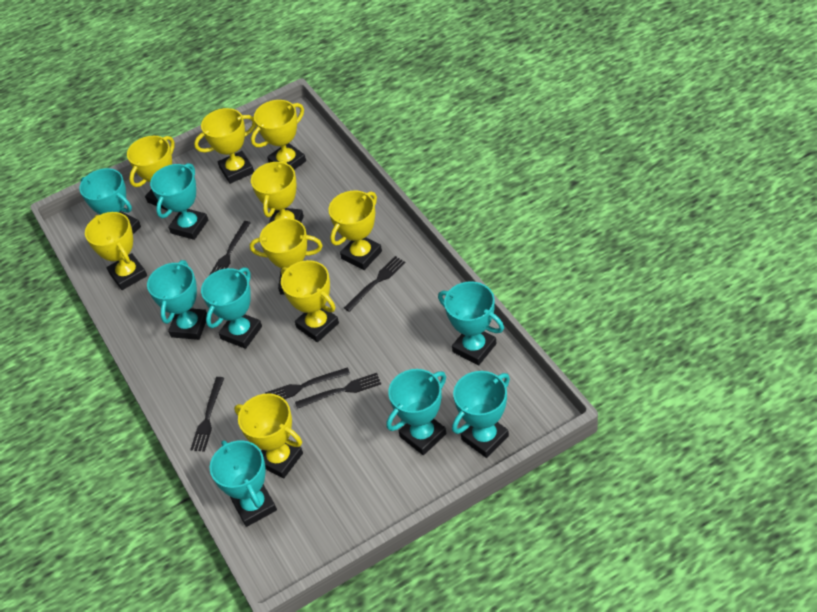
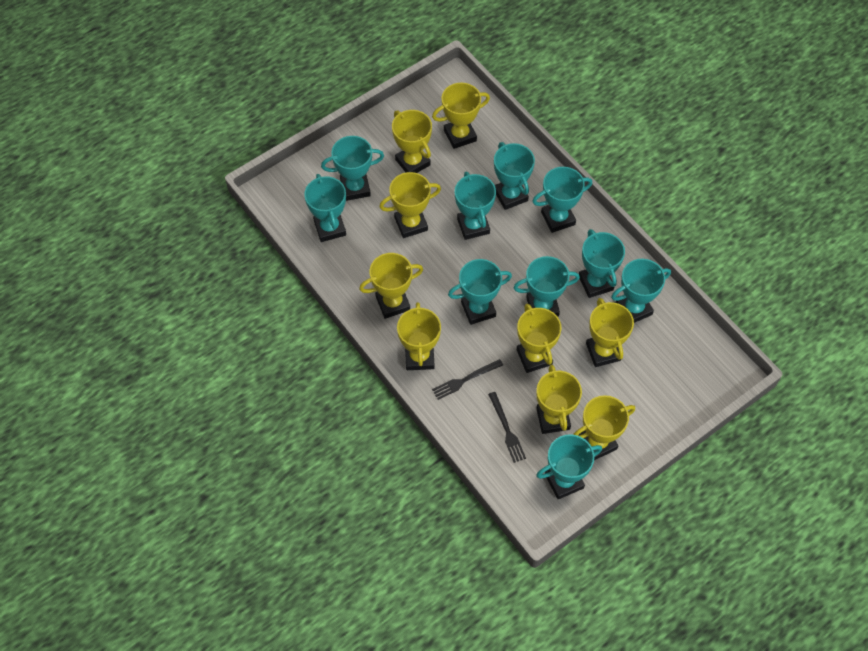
black fork: [190,377,224,452] [210,221,251,275] [265,367,350,399] [295,373,381,409] [344,256,405,312] = 5 -> [432,359,503,400] [488,392,526,463] = 2
turquoise trophy: [80,168,141,234] [147,260,207,340] [150,163,208,240] [201,267,262,349] [210,440,277,527] [387,369,446,455] [438,282,504,365] [452,371,510,458] = 8 -> [304,174,346,242] [321,136,384,201] [448,259,512,325] [455,171,496,240] [494,142,535,210] [513,256,580,317] [532,167,592,233] [536,434,602,499] [579,229,625,298] [611,259,671,323] = 10

